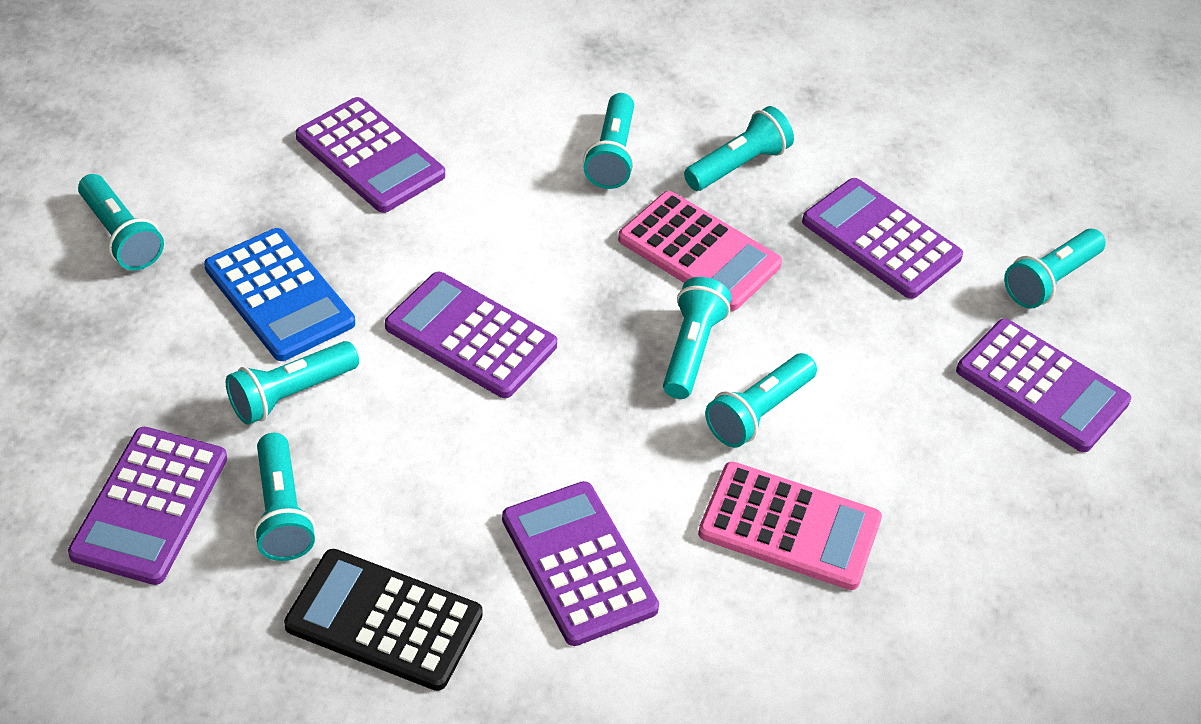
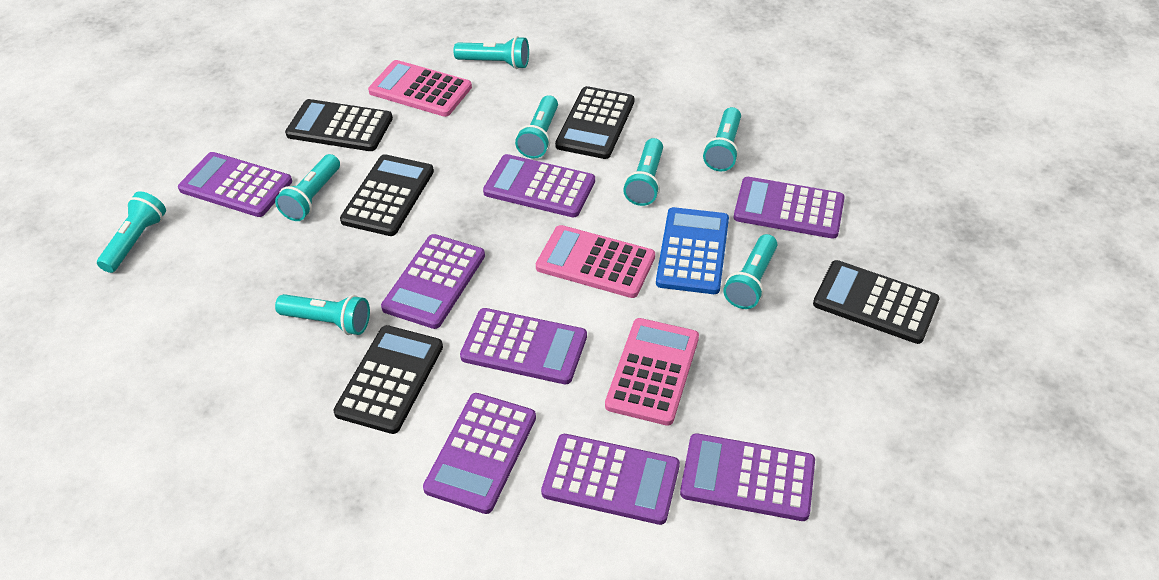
black calculator: [284,549,483,691] = 1 -> [285,99,393,151] [333,325,443,434] [340,154,434,236] [555,86,634,159] [813,260,940,344] = 5
pink calculator: [618,191,782,311] [698,462,882,590] = 2 -> [368,60,472,117] [536,225,655,298] [605,318,699,426] = 3
purple calculator: [68,427,227,585] [296,97,445,213] [385,272,557,398] [502,481,659,646] [802,178,963,299] [956,318,1131,452] = 6 -> [178,152,292,217] [381,234,485,329] [423,393,536,514] [460,308,587,384] [483,154,595,218] [541,434,680,525] [680,433,815,521] [734,177,845,239] = 8

